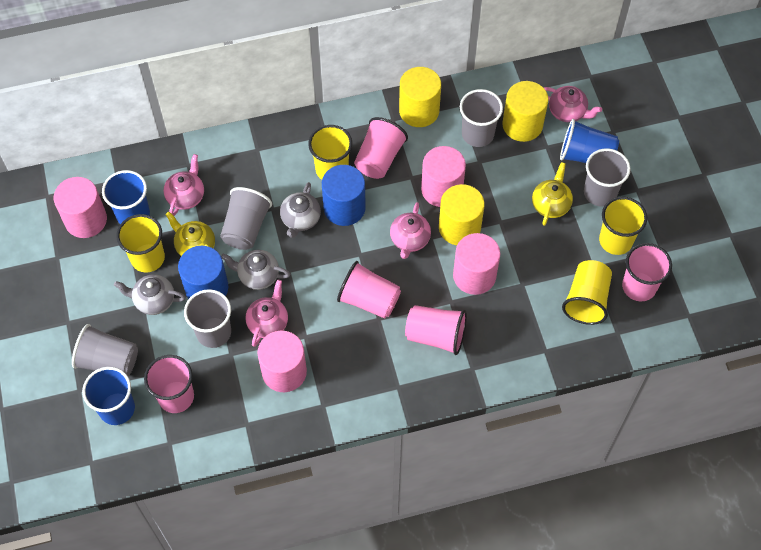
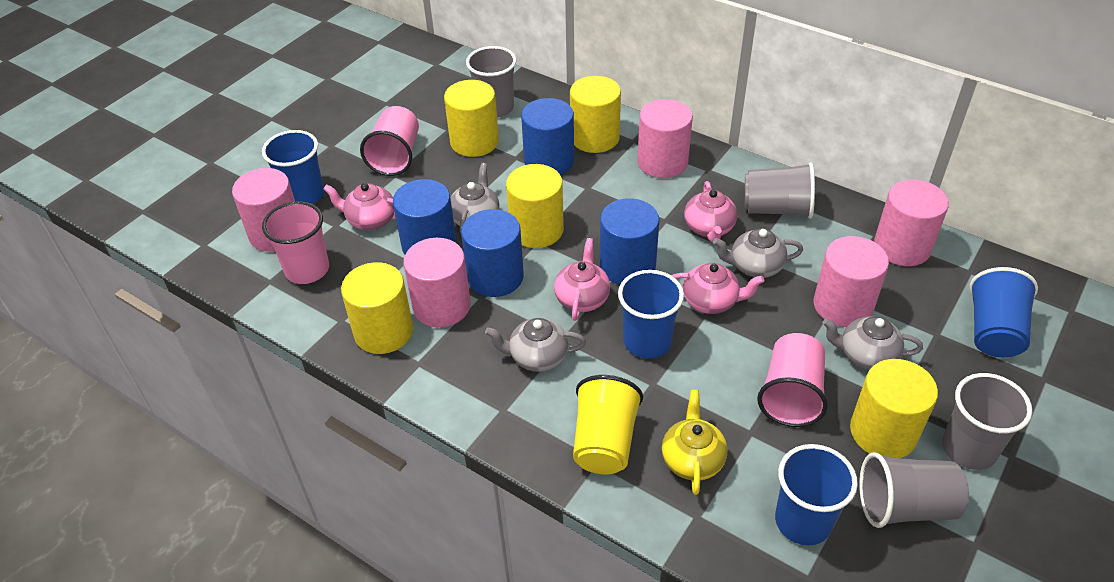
blue cup: [82,367,135,425] [102,170,150,224] [560,119,619,163] = 3 -> [262,130,324,204] [618,270,684,358] [775,444,858,545] [969,267,1038,358] = 4
blue cylinder: [178,246,228,299] [322,165,366,226] = 2 -> [393,179,456,255] [461,209,524,297] [521,98,574,175] [600,198,659,285] = 4
grey cup: [72,324,138,376] [184,289,231,348] [220,187,272,250] [460,89,503,147] [584,148,631,207] = 5 -> [466,46,517,118] [745,162,815,219] [859,452,969,528] [942,373,1032,470] = 4
grey teapot: [114,274,186,315] [221,250,290,290] [280,182,321,238] = 3 -> [450,163,500,233] [485,318,586,372] [713,228,803,278] [822,316,923,370] = 4
pink cup: [144,355,194,413] [337,261,401,319] [354,117,408,179] [405,305,467,355] [622,243,672,301] = 5 -> [262,201,329,284] [360,106,419,176] [757,333,828,427] = 3
pink cylinder: [54,177,107,238] [257,331,307,392] [421,146,466,207] [453,233,500,295] = 4 -> [232,168,295,252] [404,238,471,328] [637,99,693,178] [814,236,889,327] [874,180,949,266] = 5
yellow cup: [116,214,165,273] [308,125,352,180] [562,260,612,325] [599,197,647,255] = 4 -> [573,375,643,474] = 1
yellow cylinder: [399,67,441,127] [439,184,485,245] [502,81,549,142] = 3 -> [341,262,413,354] [444,80,499,157] [506,164,564,248] [570,76,621,153] [850,359,938,458] = 5
yellow teapot: [165,212,215,256] [532,162,573,226] = 2 -> [662,390,728,495] = 1

